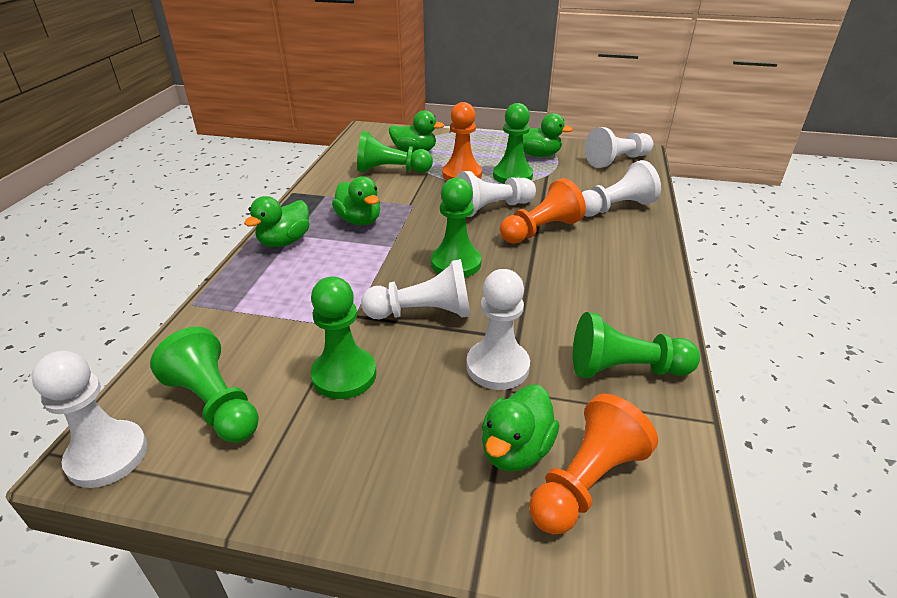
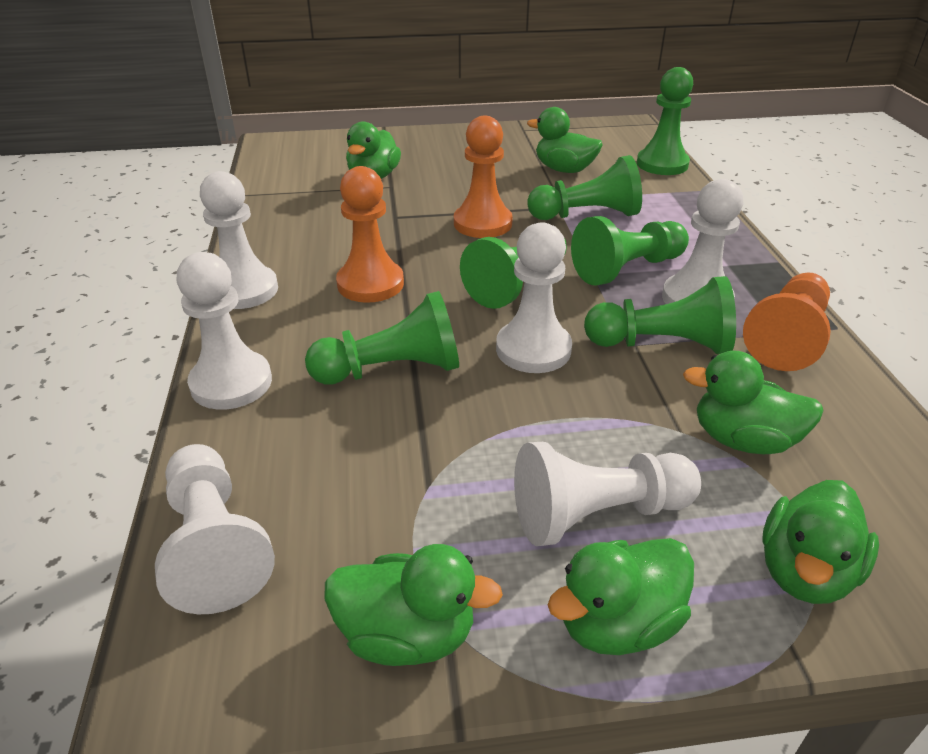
green duck: [244,196,310,247] [332,176,380,225] [389,110,445,152] [482,385,559,471] [523,113,573,157] = 5 -> [325,544,503,666] [346,122,401,179] [527,107,603,173] [548,538,694,655] [683,350,824,455] [762,480,879,604] = 6

